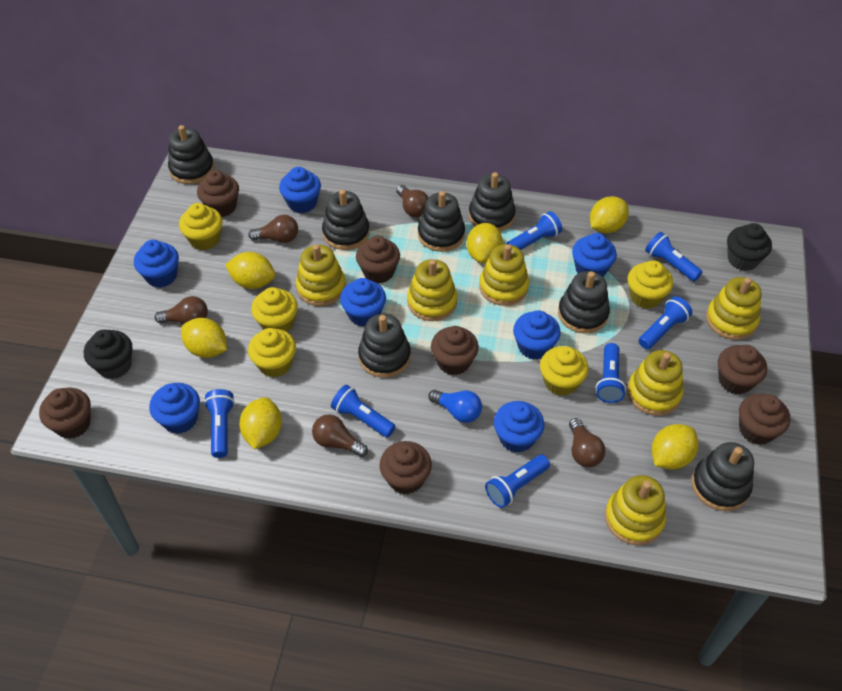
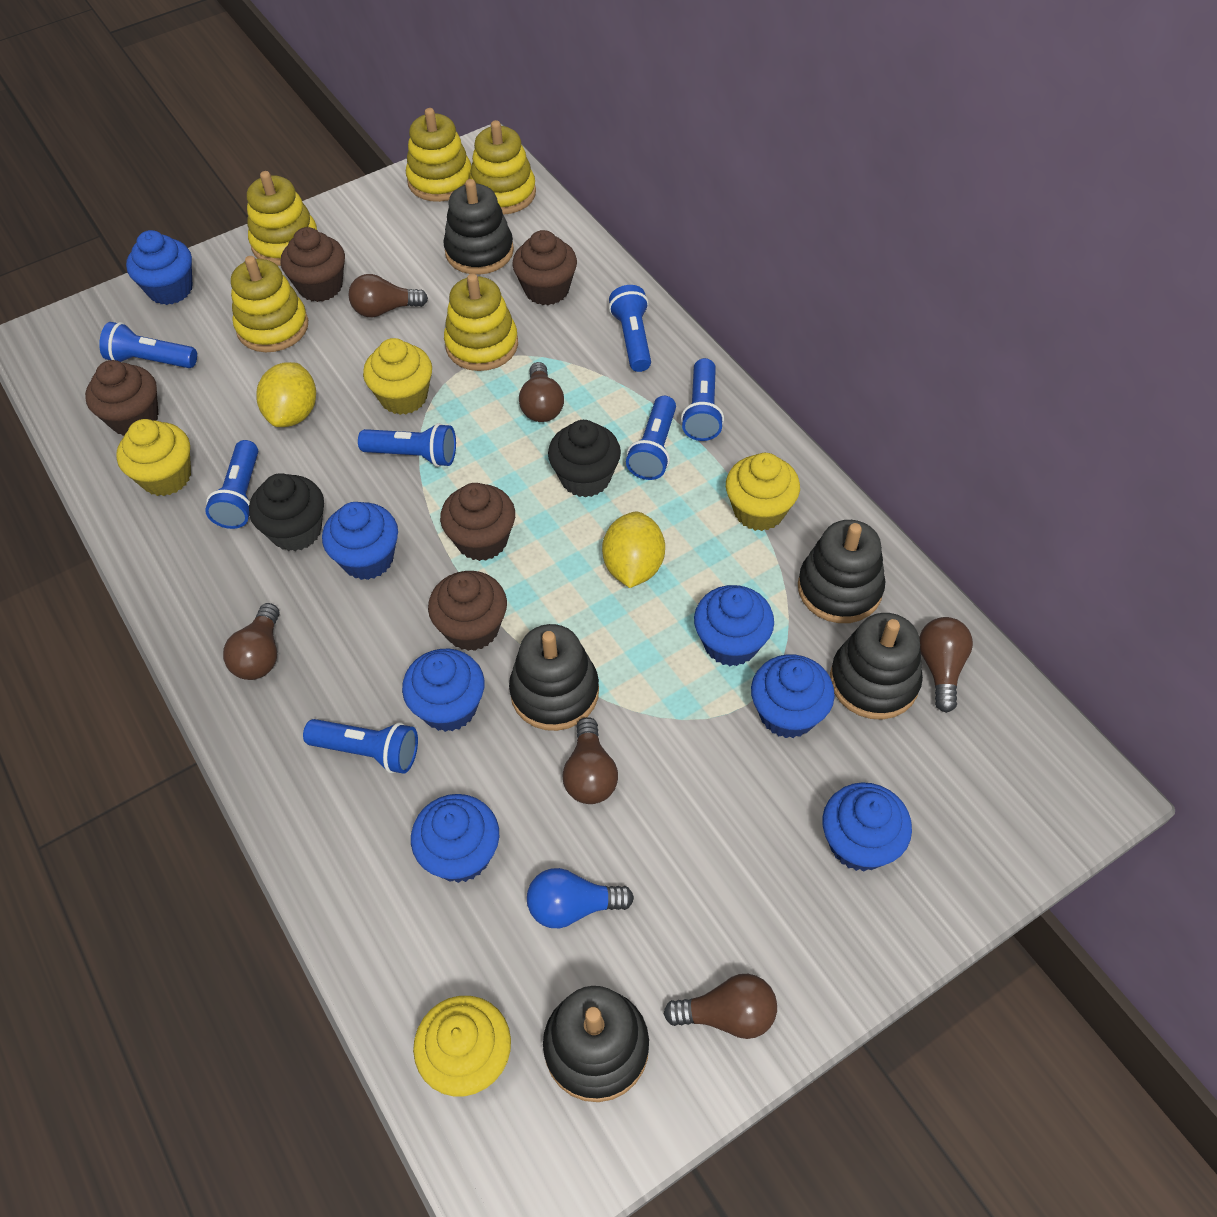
black stacking toy: [168,125,214,184] [322,189,370,250] [358,314,411,378] [418,191,465,252] [469,172,516,231] [558,271,610,334] [692,442,754,511] = 7 -> [443,179,514,275] [509,624,599,731] [543,986,649,1102] [798,520,885,623] [830,613,923,720] = 5
brown cupcake: [39,388,91,439] [197,170,239,217] [356,236,400,284] [379,441,432,495] [431,326,479,375] [718,345,767,395] [739,393,791,445] = 7 -> [85,360,159,436] [281,227,345,302] [428,571,507,651] [440,483,515,561] [512,230,577,305] = 5
brown light bulb: [154,296,208,324] [248,215,298,243] [312,414,368,457] [396,185,429,217] [569,418,605,467] = 5 -> [223,603,279,680] [349,274,428,318] [519,362,564,422] [563,717,618,804] [664,974,777,1039] [919,617,973,713] = 6
yellow cupcake: [179,203,223,250] [248,328,296,377] [251,287,298,332] [540,346,589,396] [628,260,673,309] = 5 -> [116,419,191,496] [363,338,432,415] [413,996,511,1096] [726,453,800,531] = 4
yellow lemon: [181,318,227,358] [225,252,275,289] [239,397,282,449] [467,223,503,263] [590,196,629,233] [652,424,698,469] = 6 -> [256,362,316,427] [602,512,665,588] = 2
yellow stacking toy: [296,244,346,306] [407,259,457,321] [479,244,529,306] [605,475,666,545] [627,350,683,416] [706,277,762,340] = 6 -> [231,256,308,352] [247,171,318,266] [406,108,471,202] [444,274,518,371] [470,120,536,215] = 5

